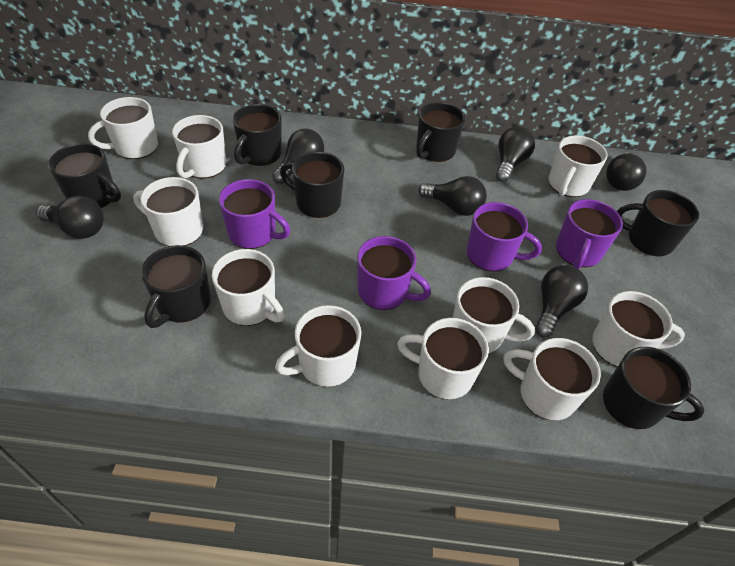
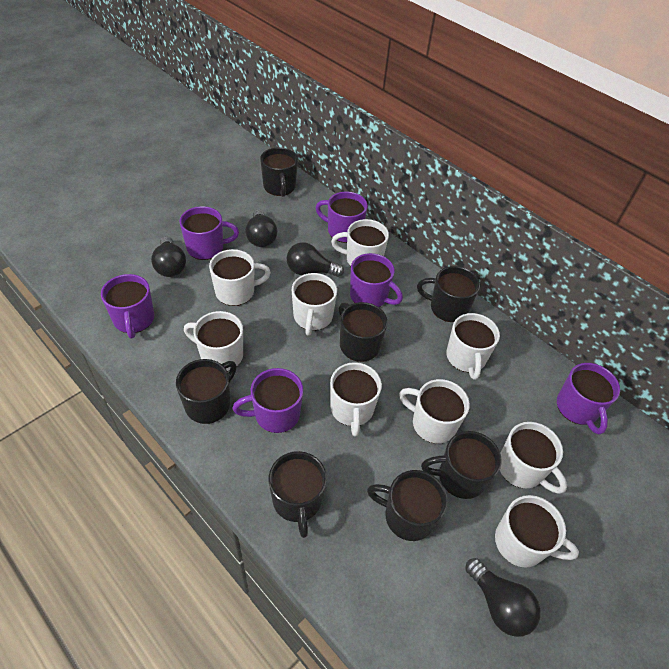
black light bulb: [36,195,104,239] [272,128,324,184] [418,176,487,216] [496,126,535,182] [535,265,588,337] [606,152,647,191] = 6 -> [151,236,186,277] [246,209,277,247] [287,242,344,277] [465,558,541,637] = 4
purple mug: [219,179,290,249] [357,236,431,310] [467,202,542,272] [556,199,623,269] = 4 -> [101,274,155,338] [179,206,239,260] [233,368,303,433] [315,192,368,243] [350,253,403,307] [557,363,620,435] = 6
white mug: [88,97,158,159] [133,177,203,246] [172,115,226,178] [212,249,285,326] [275,305,361,387] [397,318,489,399] [453,277,535,353] [504,338,601,421] [549,136,608,197] [592,291,685,367] = 10 -> [184,311,243,371] [209,249,271,306] [292,273,337,336] [330,362,382,437] [331,219,389,267] [399,379,470,444] [446,313,500,380] [495,495,579,568] [500,422,567,494] = 9

